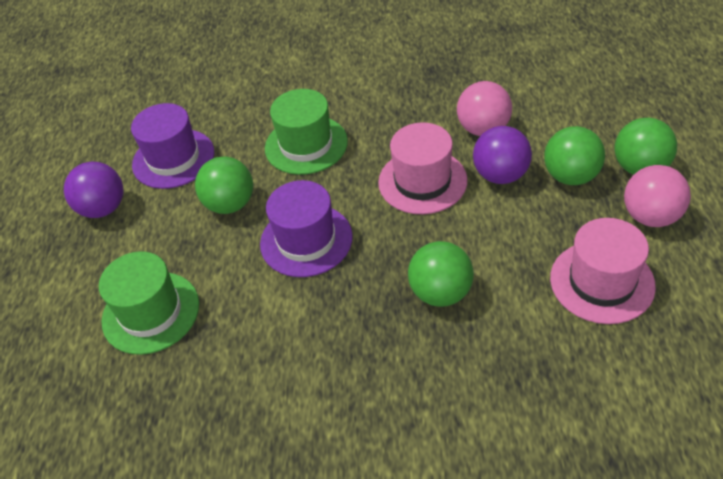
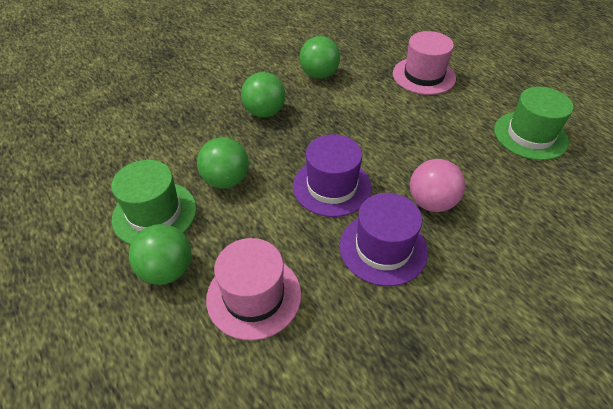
pink ball: [457,81,512,136] [624,165,691,227] = 2 -> [410,159,465,212] = 1
purple ball: [64,162,124,218] [473,126,532,184] = 2 -> none = 0

